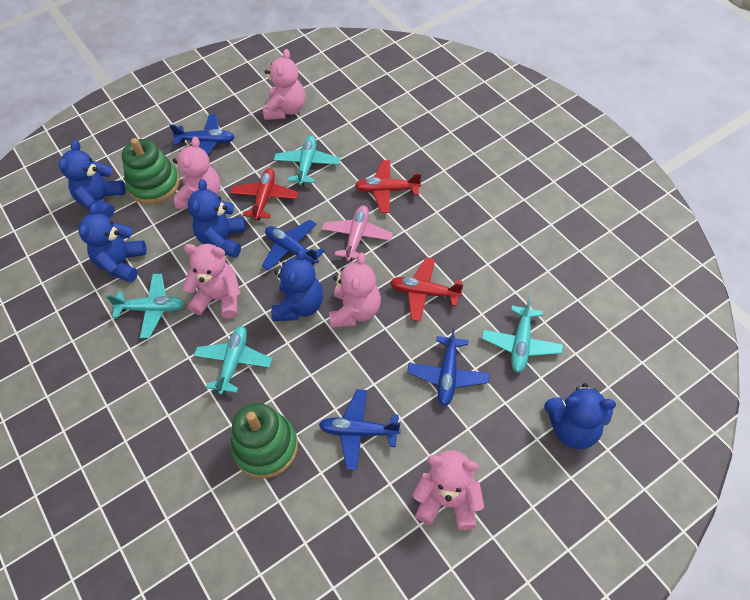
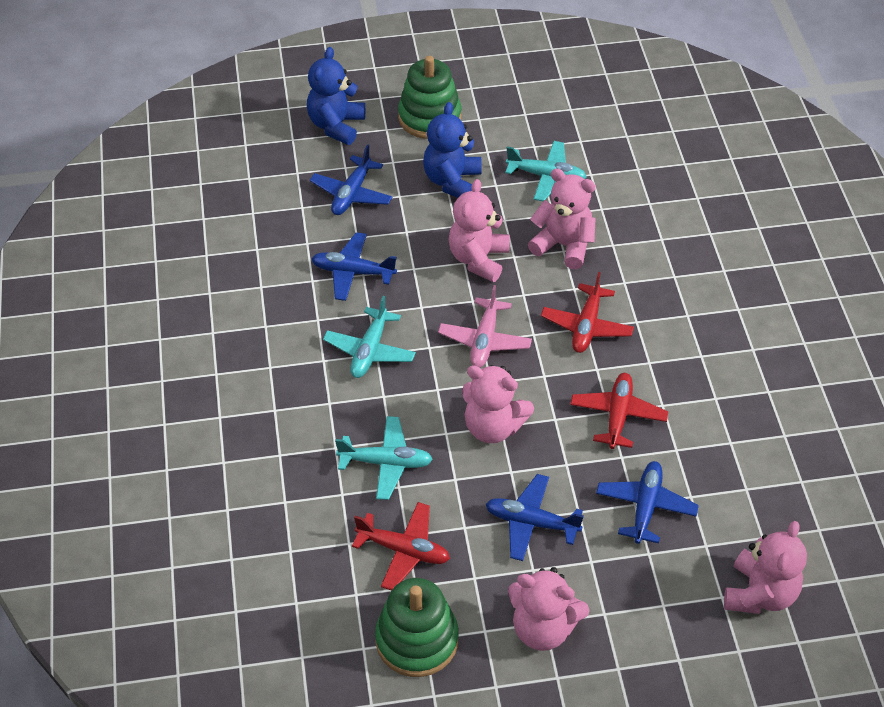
blue teddy bear: [59,140,126,218] [78,203,147,283] [187,179,246,258] [271,248,323,321] [544,383,616,449] = 5 -> [307,47,365,145] [423,102,482,198] = 2
turquoise plane: [106,274,185,338] [194,326,272,394] [274,136,340,185] [482,297,563,373] = 4 -> [323,296,416,378] [335,416,433,500] [505,141,587,201] = 3

